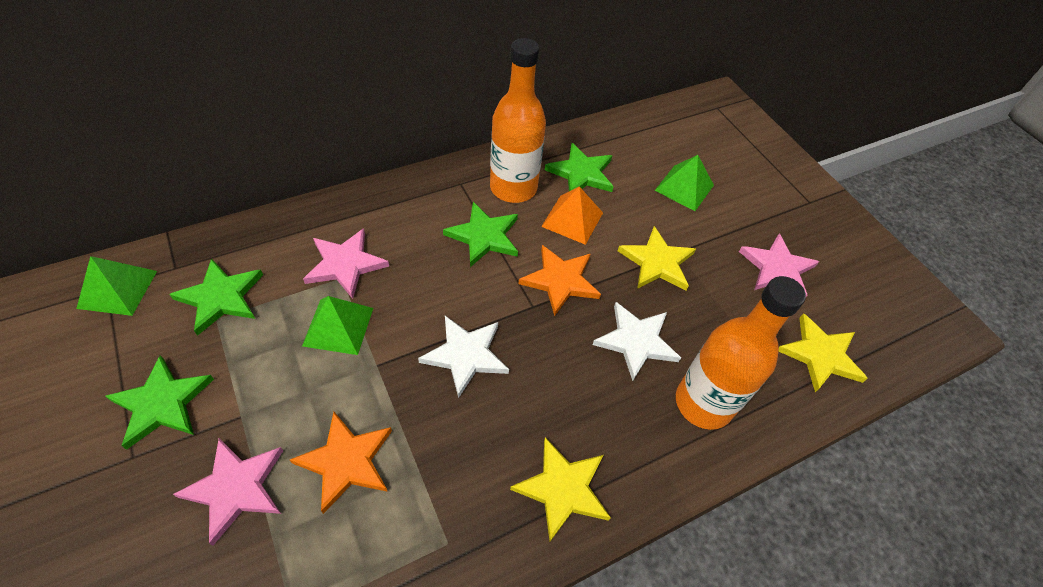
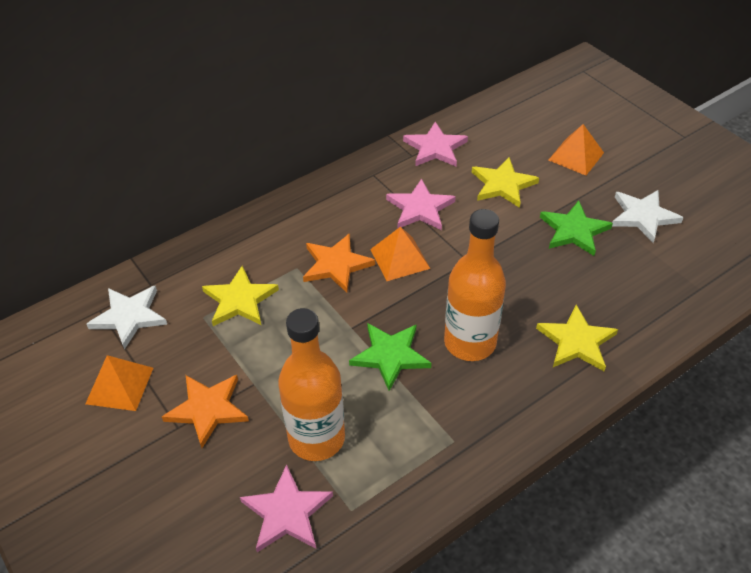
green pyramid: [76,256,157,316] [302,296,373,355] [654,155,714,211] = 3 -> none = 0
green star: [106,355,214,450] [169,258,263,336] [443,202,518,267] [545,143,614,192] = 4 -> [349,323,431,391] [540,201,613,256] = 2
orange pyramid: [541,186,603,245] = 1 -> [85,355,153,411] [370,227,430,281] [548,124,604,175] = 3

